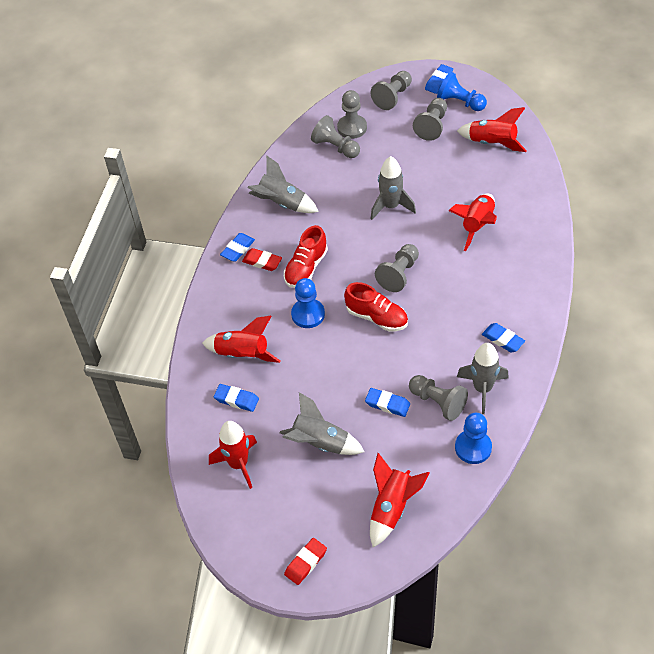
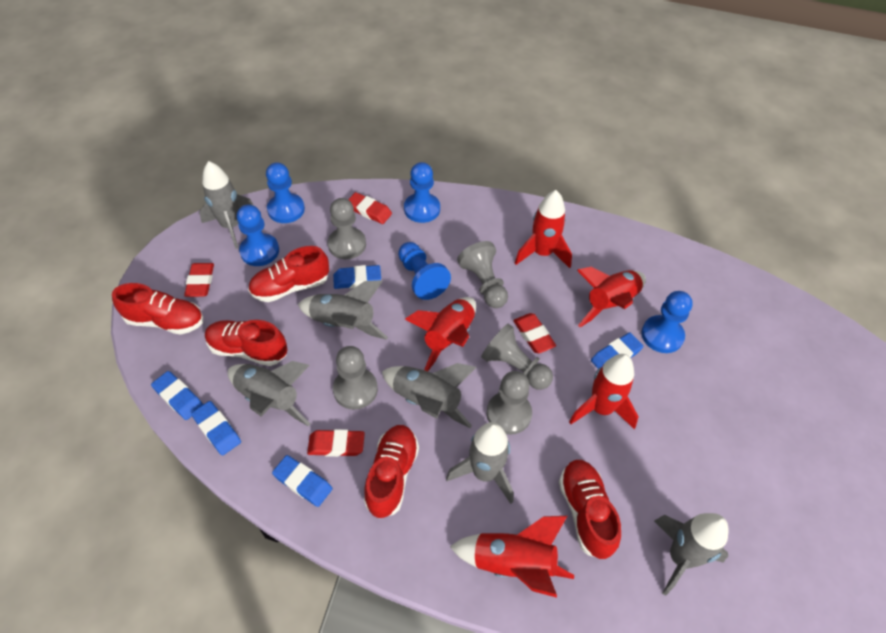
blue pawn: [291,278,325,328] [437,72,487,111] [455,413,492,464] = 3 -> [237,204,279,266] [266,162,305,223] [398,242,451,300] [404,162,440,223] [641,291,693,353] = 5
grey pawn: [311,115,360,158] [337,90,367,139] [371,71,412,110] [375,244,419,292] [409,375,468,421] [413,98,447,141] = 6 -> [328,198,366,259] [333,346,378,410] [457,241,508,308] [481,324,553,390] [487,371,532,435] = 5
grey rocket: [247,155,319,213] [280,392,365,455] [371,156,416,220] [457,343,509,414] = 4 -> [199,161,254,249] [228,361,310,426] [298,280,388,340] [382,363,476,428] [446,422,514,504] [654,513,729,596] = 6
red eraser: [242,248,282,271] [284,538,327,585] = 2 -> [184,263,214,297] [307,429,365,457] [348,192,392,224] [513,313,556,353] = 4
red shoe: [284,225,328,288] [344,282,408,332] = 2 -> [112,283,203,335] [205,320,288,366] [248,246,329,302] [364,425,419,518] [559,460,621,559] = 5

